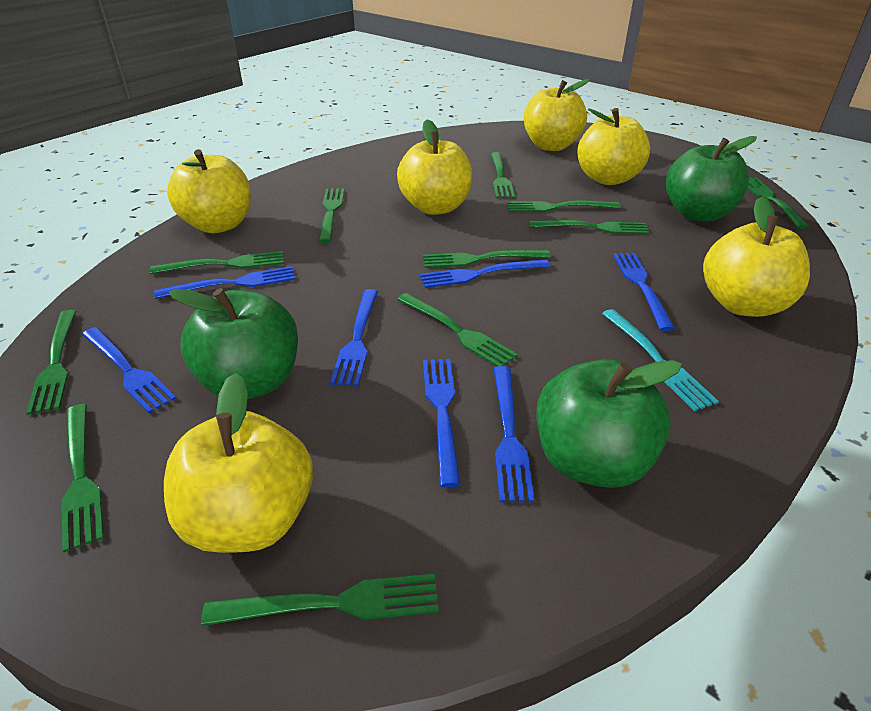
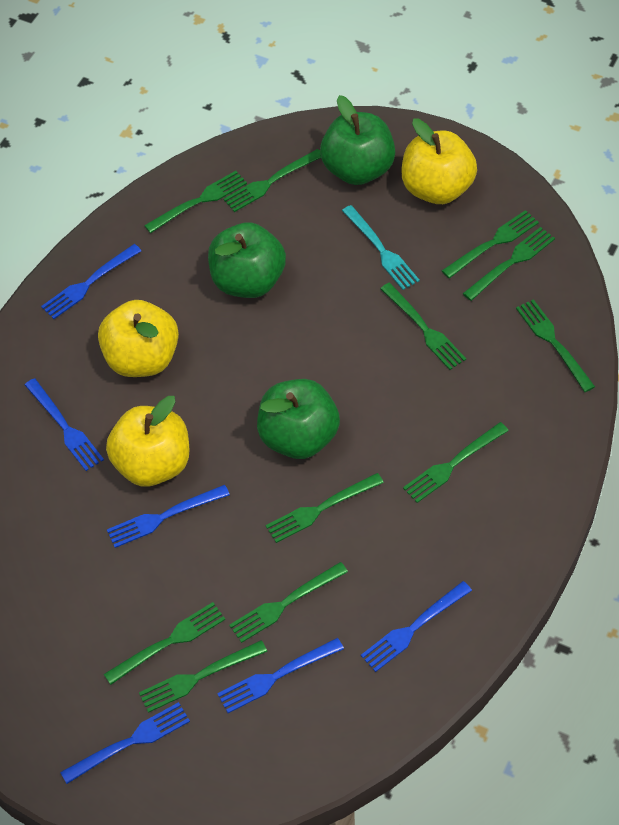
blue fork: [82,327,177,413] [154,266,296,299] [330,289,378,387] [420,259,550,288] [423,359,461,487] [493,366,534,502] [613,253,675,331] = 7 -> [25,378,104,471] [41,244,141,319] [60,702,190,784] [107,485,230,548] [217,638,344,713] [361,581,472,672] = 6
yellow apple: [164,373,313,553] [167,149,251,233] [397,119,472,215] [524,79,590,151] [577,108,650,185] [703,197,810,317] = 6 -> [98,300,179,377] [106,396,189,487] [401,119,477,204] = 3

